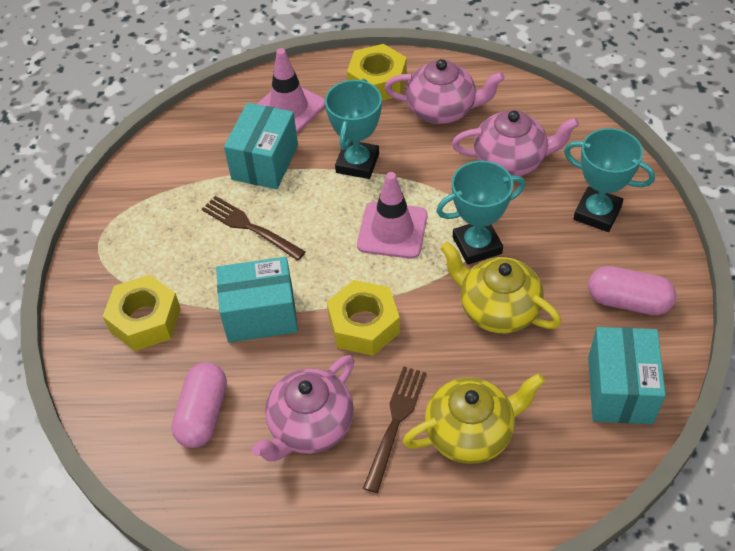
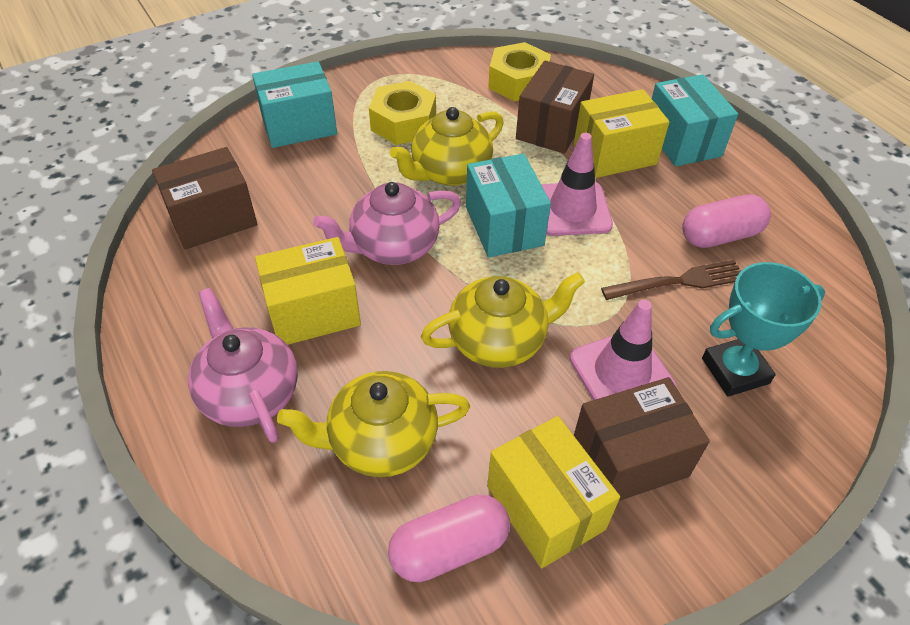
brown box: none = 0 -> [152,147,257,250] [516,60,594,154] [574,377,710,501] = 3
brown fork: [202,196,306,261] [363,366,427,493] = 2 -> [601,260,741,300] = 1
pink teapot: [251,355,354,461] [385,59,505,124] [452,110,579,176] = 3 -> [188,288,298,443] [313,182,461,265] = 2
turquoise trophy: [325,79,382,179] [436,161,525,265] [564,128,655,232] = 3 -> [702,262,825,397] = 1
yellow box: none = 0 -> [255,237,361,345] [487,416,620,568] [574,89,670,178] = 3
yellow nut: [103,275,181,351] [327,280,400,356] [347,44,407,101] = 3 -> [369,81,436,145] [488,42,551,101] = 2
yellow teapot: [402,373,545,464] [440,242,562,333] = 2 -> [277,371,470,477] [390,107,504,186] [421,272,585,368] = 3

